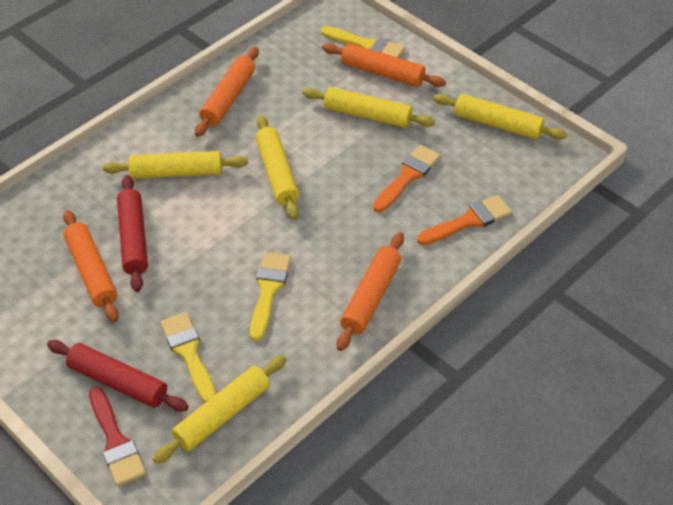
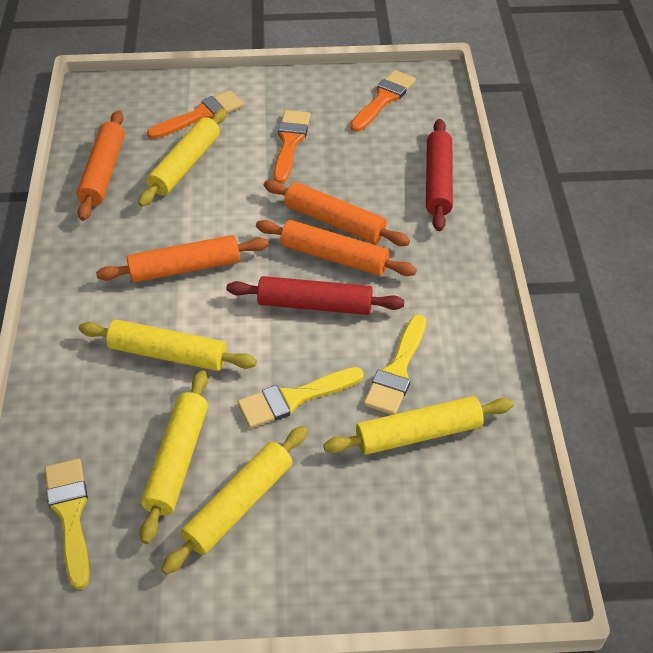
orange brush: [373,145,440,212] [417,195,512,245] = 2 -> [147,90,244,139] [274,110,311,184] [350,70,416,132] = 3
red brush: [89,387,146,486] = 1 -> none = 0

